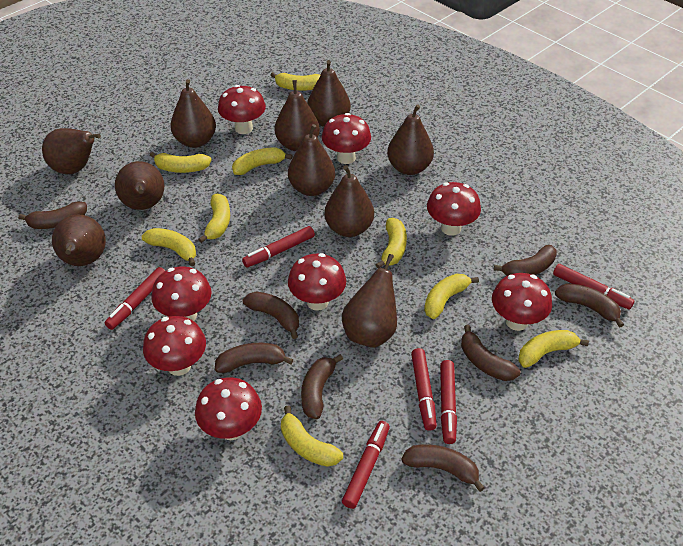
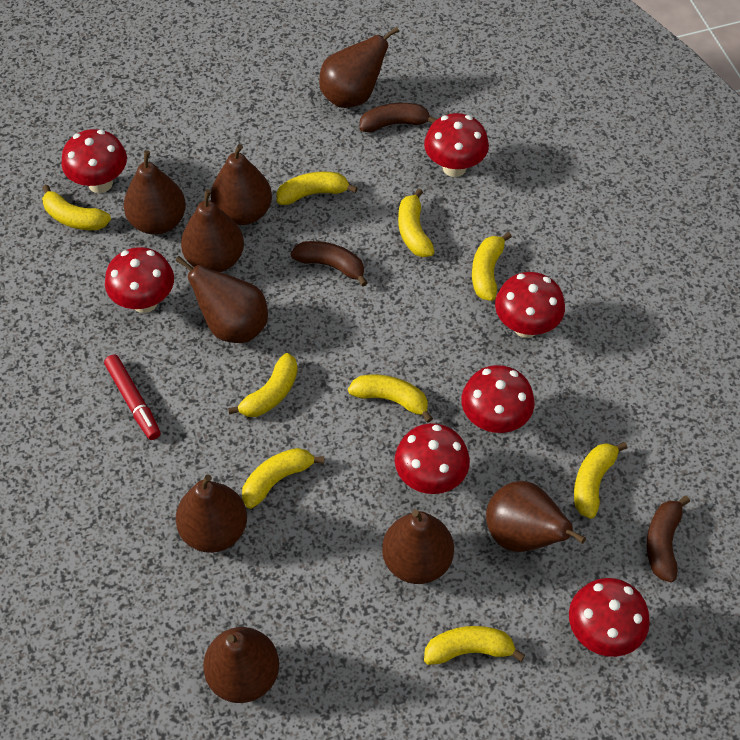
brown banana: [18,201,87,229] [215,343,293,373] [243,292,299,339] [301,354,343,419] [401,444,485,492] [461,325,520,381] [494,245,557,276] [555,283,624,328] = 8 -> [291,241,368,287] [360,103,437,132] [647,496,690,582] = 3
brown pear: [42,128,101,174] [52,215,106,266] [115,161,164,210] [170,79,216,148] [274,80,320,151] [288,124,335,196] [307,60,351,127] [324,165,374,237] [342,254,397,348] [387,104,434,175] = 10 -> [124,150,186,235] [175,256,268,343] [176,474,247,553] [181,189,244,272] [203,627,279,703] [211,144,272,225] [319,27,399,108] [382,510,454,584] [486,481,586,552] = 9
red marker: [105,267,165,330] [242,226,315,267] [342,421,390,509] [411,348,437,431] [440,360,457,444] [553,264,634,310] = 6 -> [104,355,161,440] = 1
red mushroom: [143,316,206,376] [151,266,212,321] [195,377,262,440] [218,85,266,134] [288,253,346,311] [322,113,371,164] [427,182,481,236] [492,273,552,331] = 8 -> [61,129,127,193] [105,247,174,313] [395,423,470,494] [424,113,489,177] [461,365,535,433] [495,272,565,338] [569,578,650,657] = 7

